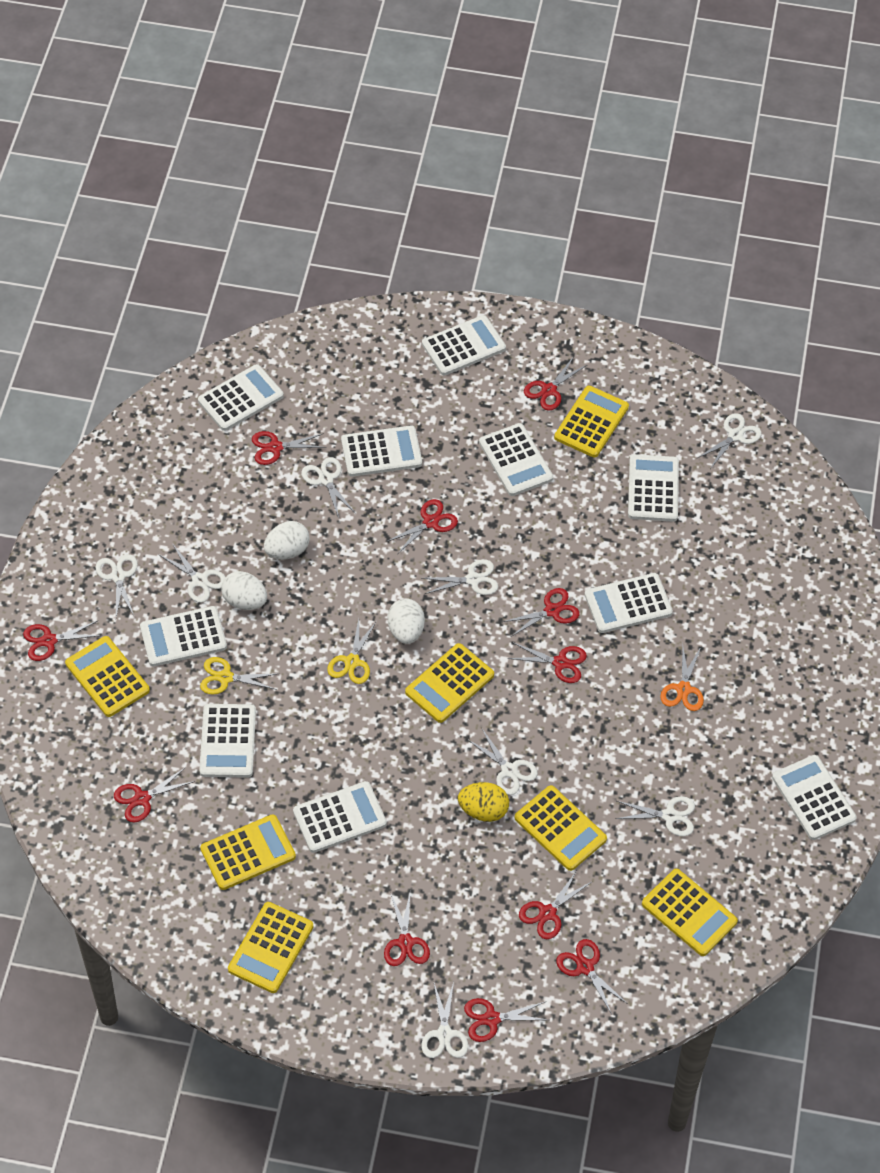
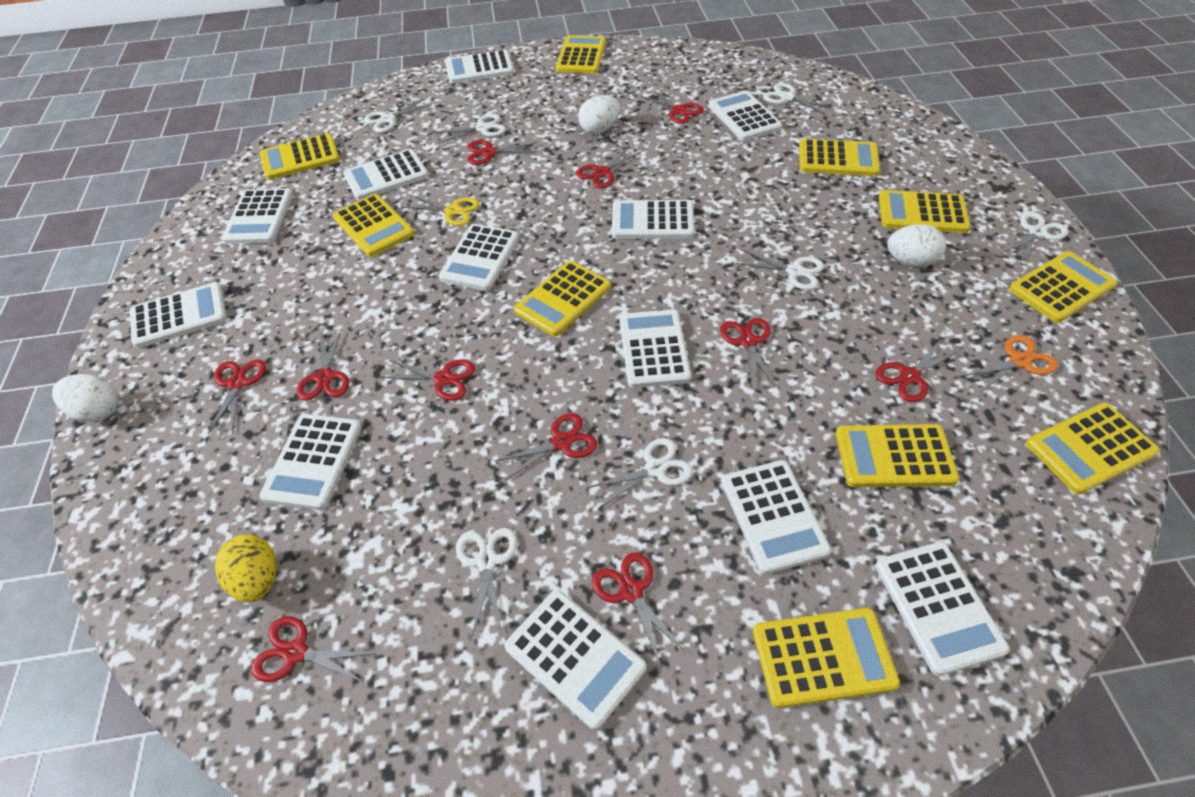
white calculator: [140,606,227,666] [198,364,284,431] [199,704,256,778] [293,781,387,853] [341,426,422,477] [422,315,506,376] [479,423,553,496] [584,573,673,633] [628,454,679,522] [772,755,857,840] = 10 -> [130,282,227,348] [221,188,293,244] [259,414,362,510] [343,149,429,200] [439,224,519,291] [445,50,514,84] [504,590,647,730] [612,200,695,239] [619,309,691,388] [708,91,782,141] [721,460,831,574] [875,542,1010,676] = 12
white scissors: [95,554,138,617] [158,543,225,603] [301,457,356,518] [421,982,468,1058] [422,559,498,595] [467,729,538,795] [615,796,695,836] [698,413,762,468] = 8 -> [364,99,432,133] [435,114,506,143] [456,528,517,637] [587,438,693,508] [736,249,824,290] [763,83,833,115] [1000,212,1069,263] = 7
yellow calculator: [65,636,150,717] [200,814,296,890] [228,902,313,993] [405,643,494,723] [515,785,607,871] [554,386,629,457] [642,869,738,956] = 7 -> [260,133,340,180] [333,194,415,257] [514,261,611,337] [556,35,606,74] [753,608,900,708] [799,139,880,176] [836,424,959,487] [879,190,971,233] [1009,251,1117,323] [1026,403,1160,494] = 10
yellow scissors: [200,657,280,695] [327,619,377,684] = 2 -> [402,195,480,226] = 1

